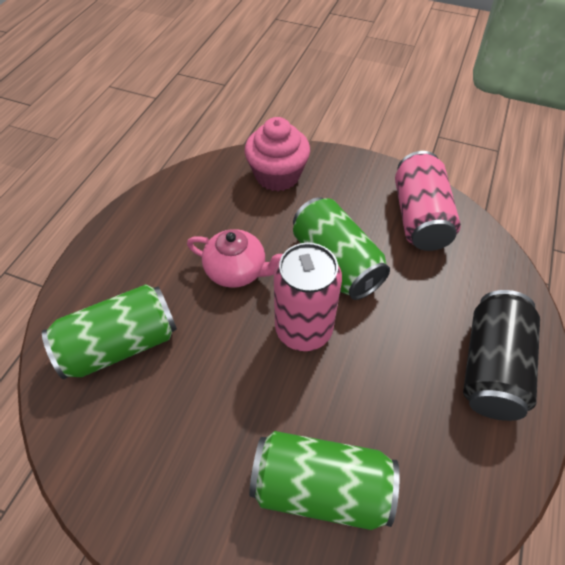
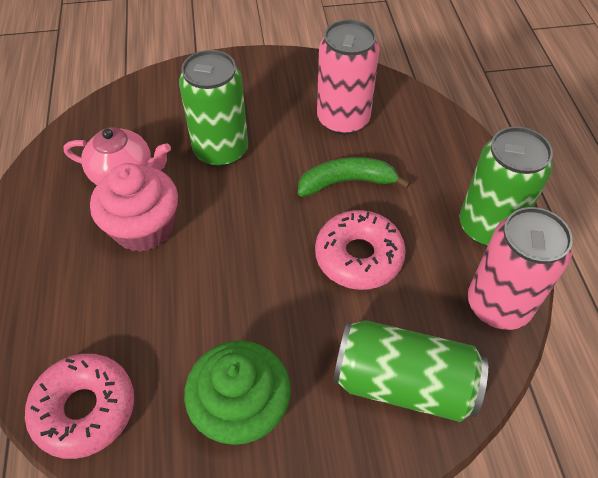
black can: [463,290,540,421] = 1 -> none = 0
green banana: none = 0 -> [298,157,410,197] = 1
green cupcake: none = 0 -> [184,341,291,445] = 1
pink donut: none = 0 -> [25,354,134,459] [315,210,406,290] = 2

